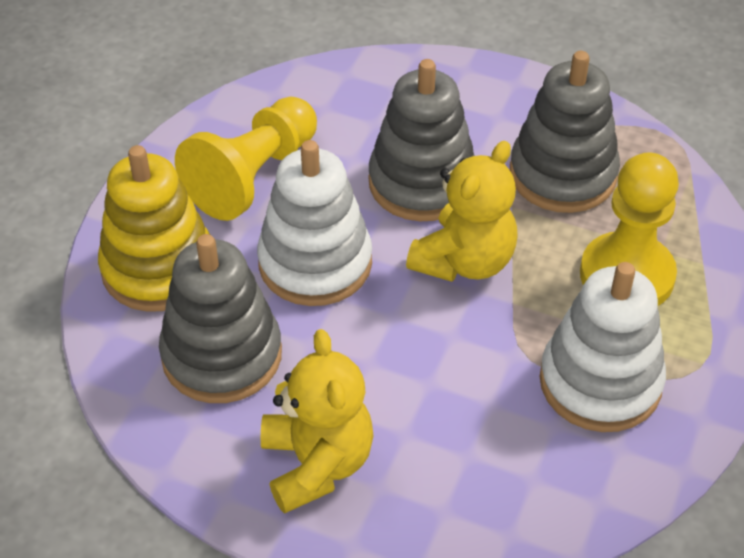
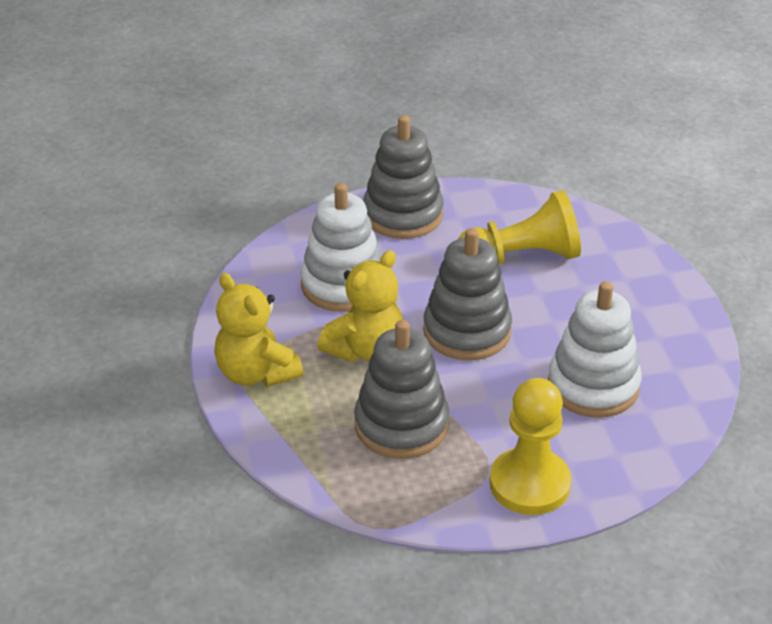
yellow stacking toy: [98,145,210,312] = 1 -> none = 0

